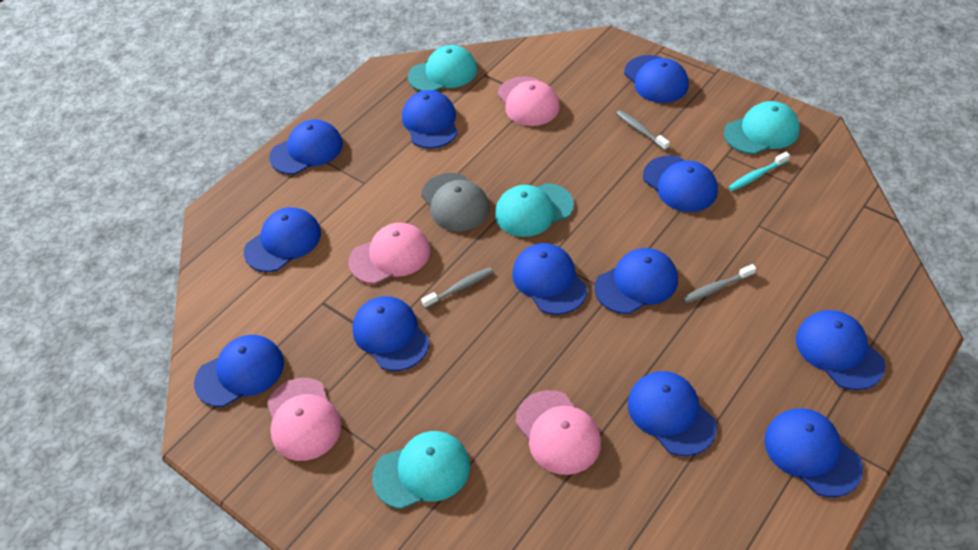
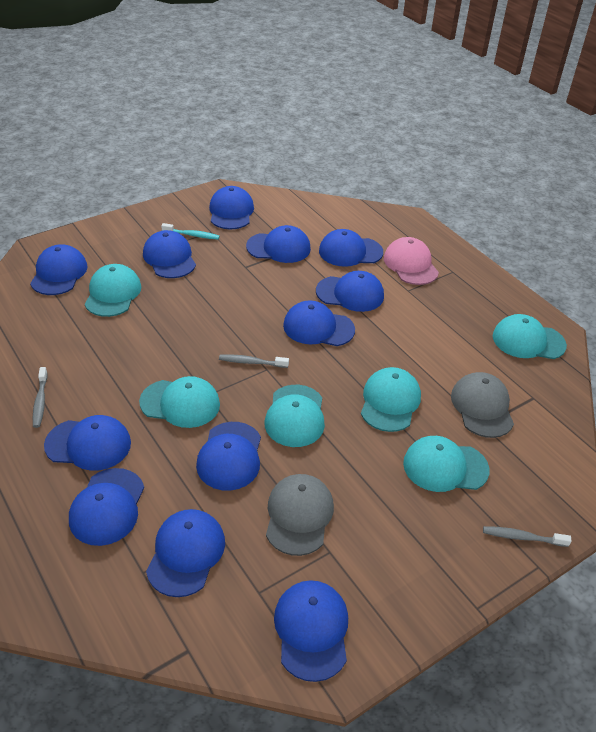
grey cap: [421,173,490,232] = 1 -> [266,474,334,556] [451,372,514,438] = 2
pink cap: [267,378,342,461] [348,222,430,284] [497,76,560,126] [516,390,601,475] = 4 -> [384,237,439,285] = 1
turquoise cap: [372,431,470,509] [408,45,477,91] [495,183,574,237] [724,101,800,154] = 4 -> [85,264,141,317] [139,376,220,428] [265,385,325,447] [361,367,421,432] [403,436,490,492] [493,314,567,359] = 6

